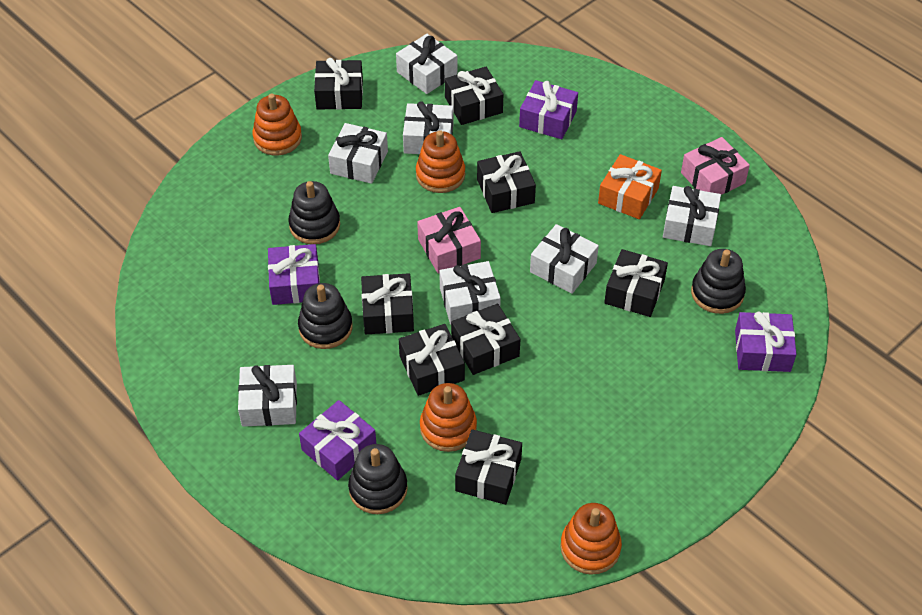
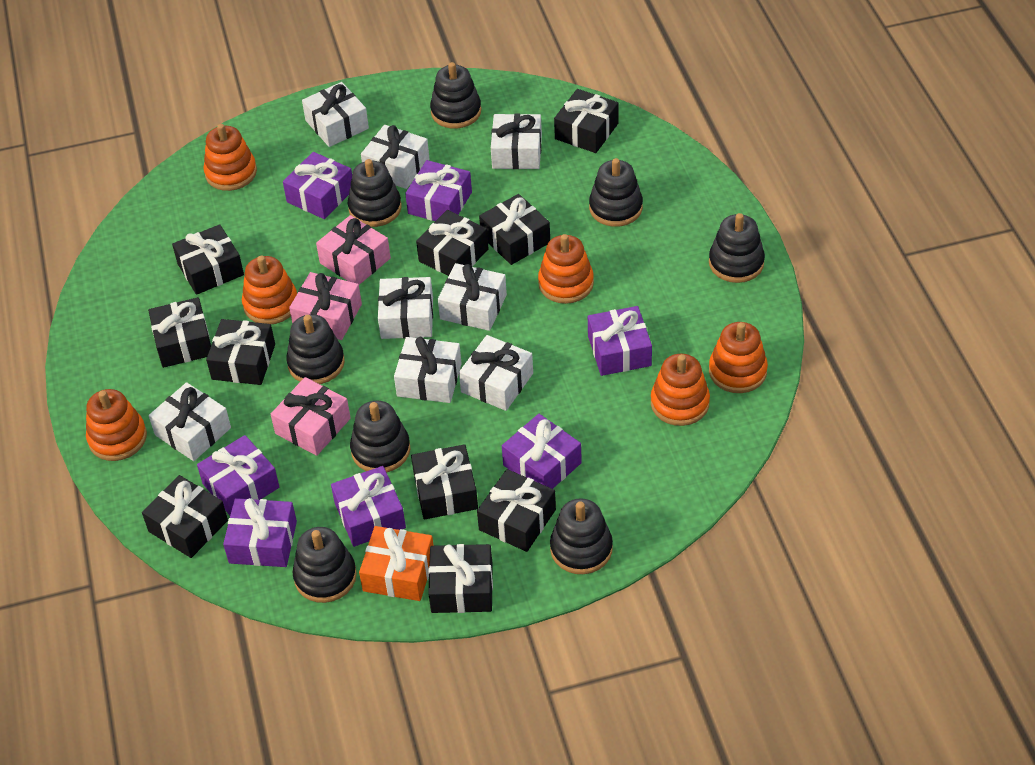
black gift: [314,58,363,110] [361,273,414,334] [399,324,465,396] [445,67,503,125] [451,304,520,375] [455,429,522,505] [477,151,536,213] [604,249,668,317] = 8 -> [142,475,228,558] [148,297,211,368] [172,224,244,295] [206,319,275,385] [411,444,478,519] [416,210,489,276] [428,544,493,613] [477,469,556,552] [479,194,550,265] [554,89,619,153] = 10
black stacking toy: [288,181,340,244] [298,283,353,349] [348,444,408,514] [691,249,746,314] = 4 -> [286,314,345,384] [293,527,357,603] [348,159,402,227] [350,401,411,473] [430,62,481,129] [550,498,613,574] [589,158,643,227] [709,213,765,283] = 8
orange stacking toy: [252,94,302,156] [416,130,465,193] [420,383,477,452] [560,503,622,575] = 4 -> [86,389,147,461] [203,124,257,191] [242,256,297,324] [538,234,594,304] [651,354,710,426] [709,322,768,393] = 6
pink gift: [417,207,481,274] [681,137,750,195] = 2 -> [271,377,351,456] [289,272,362,340] [316,215,391,285] = 3
purple gift: [268,244,320,305] [299,400,376,481] [519,80,578,139] [735,312,797,372] = 4 -> [197,435,279,515] [223,498,297,567] [283,152,352,219] [331,466,406,547] [405,160,472,221] [502,414,582,489] [588,306,652,376] = 7
white gift: [238,365,297,427] [328,123,388,184] [396,34,457,94] [403,101,453,154] [439,261,501,325] [530,224,599,294] [663,186,721,246] = 7 -> [149,382,231,461] [302,82,369,147] [361,125,430,189] [378,277,433,339] [394,337,462,403] [438,263,507,331] [459,335,533,411] [491,113,542,169] = 8

